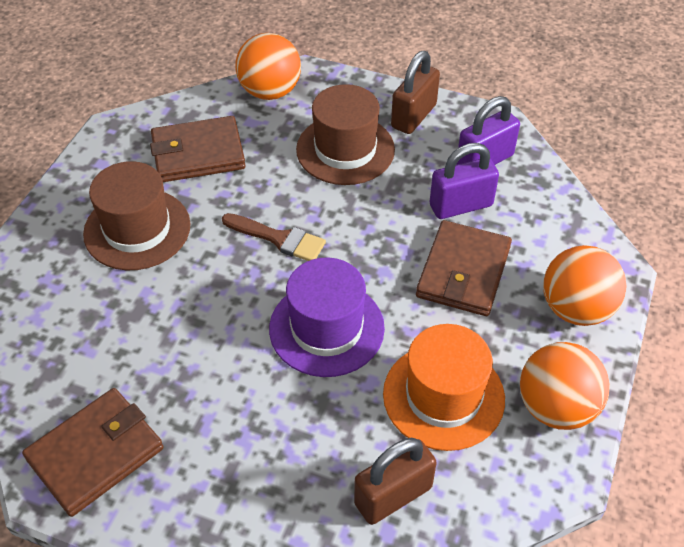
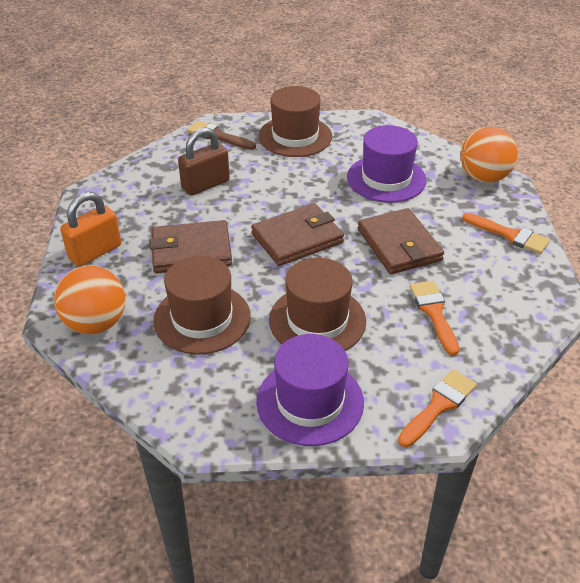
brown hat: [83,161,191,270] [296,84,395,185] = 2 -> [153,256,251,355] [258,86,332,157] [269,258,366,351] = 3
brown padlock: [354,437,437,525] [391,51,440,134] = 2 -> [178,127,230,196] = 1
orange ball: [235,33,301,100] [520,342,610,430] [543,245,626,326] = 3 -> [54,265,125,334] [460,127,518,183] = 2
orange brush: none = 0 -> [398,369,477,447] [410,281,459,356] [462,213,550,254] = 3
orange hat: [383,324,505,451] = 1 -> none = 0
orange padlock: none = 0 -> [60,192,121,266] = 1
purple hat: [269,257,385,377] = 1 -> [256,334,364,446] [347,125,427,203] = 2
purple padlock: [429,143,499,219] [457,96,520,165] = 2 -> none = 0

